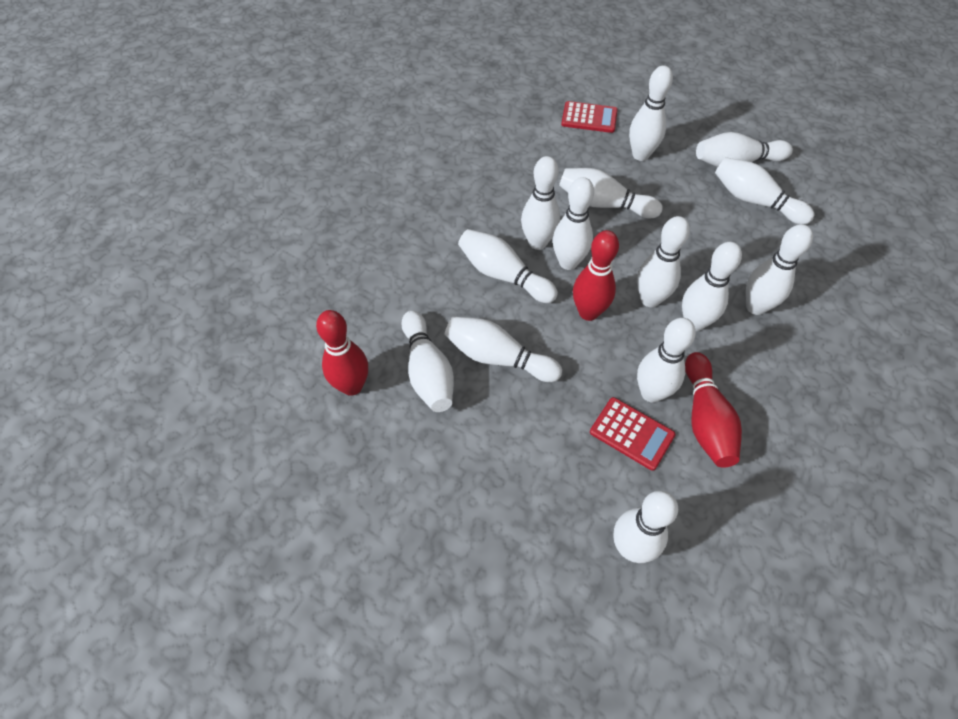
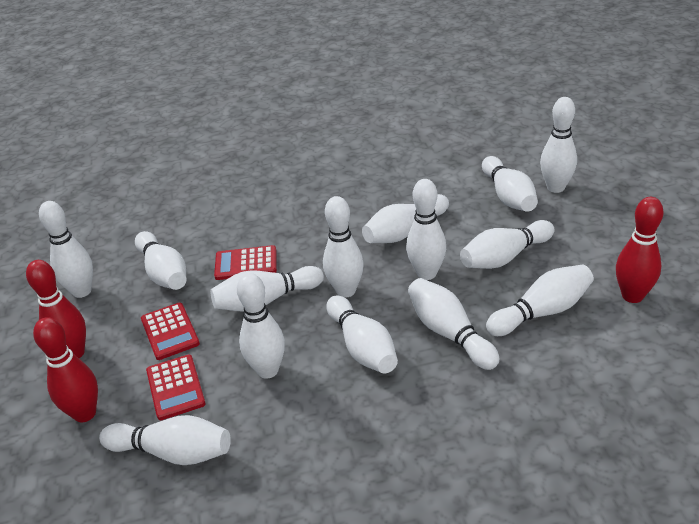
red calculator: [561,101,618,133] [590,397,676,471] = 2 -> [141,303,200,360] [146,355,206,420] [214,245,277,280] = 3

